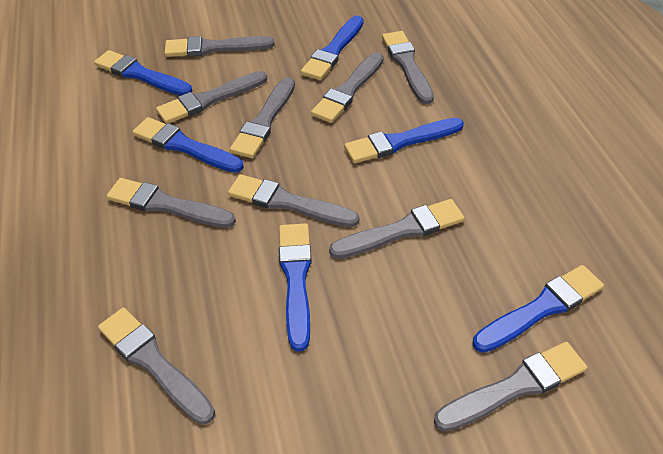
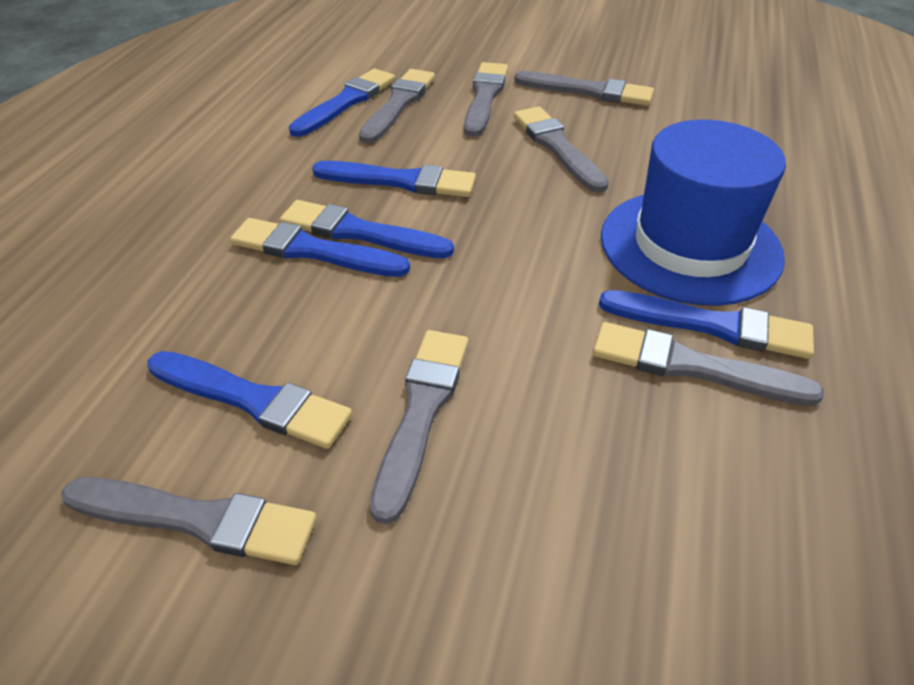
blue hat: none = 0 -> [601,120,786,306] = 1
grey brush: [98,307,215,425] [106,178,236,228] [156,71,267,124] [164,36,275,57] [228,174,359,227] [230,77,295,158] [311,52,384,123] [329,199,465,259] [382,31,434,104] [434,342,587,432] = 10 -> [61,477,317,565] [359,69,435,144] [370,330,468,524] [464,62,508,137] [514,71,654,106] [514,106,609,193] [593,322,824,406] = 7

